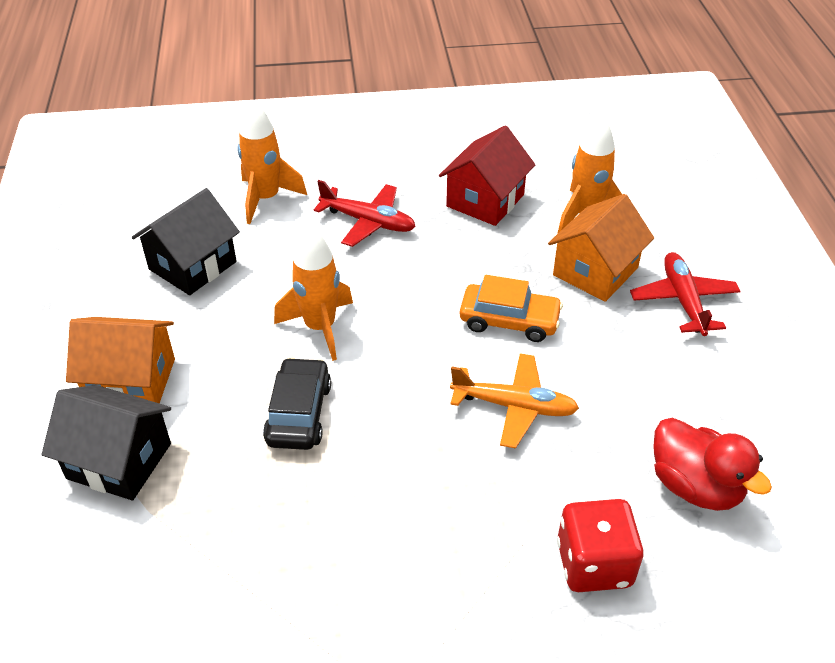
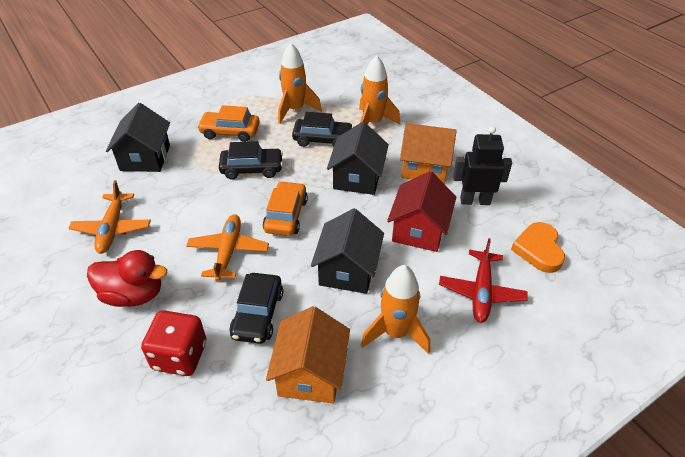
black car: [263,357,331,450] = 1 -> [219,141,283,180] [229,273,283,344] [292,112,354,147] = 3
black house: [42,385,171,500] [132,188,240,295] = 2 -> [106,103,170,172] [311,208,384,294] [327,122,389,195] = 3
black robot: none = 0 -> [453,126,512,205] = 1
orange car: [460,275,563,342] = 1 -> [197,105,260,142] [263,181,308,236] = 2
orange heart: none = 0 -> [511,222,565,273] = 1
orange plane: [450,353,579,449] = 1 -> [68,180,151,254] [186,214,269,282] = 2
red plane: [314,180,416,247] [630,252,741,336] = 2 -> [439,238,528,323] = 1

